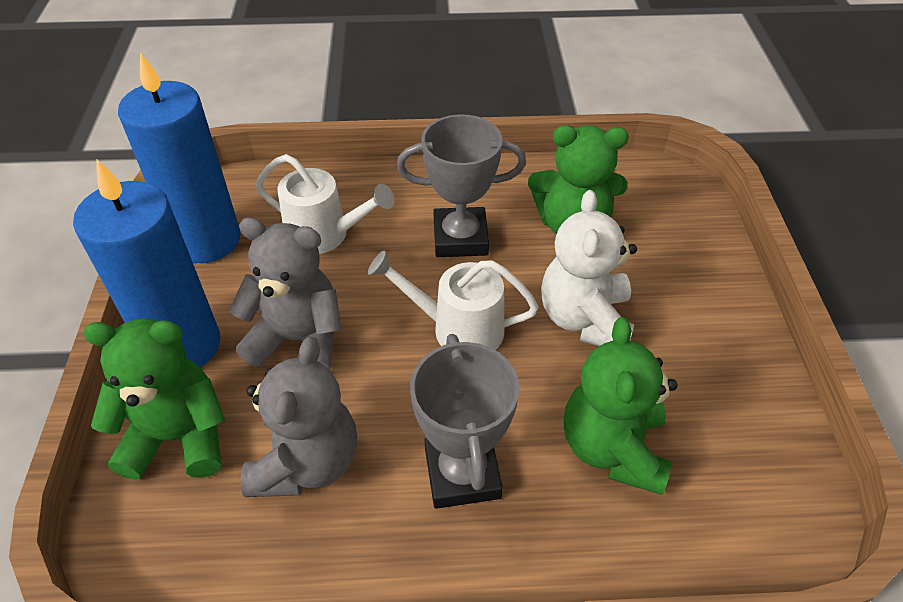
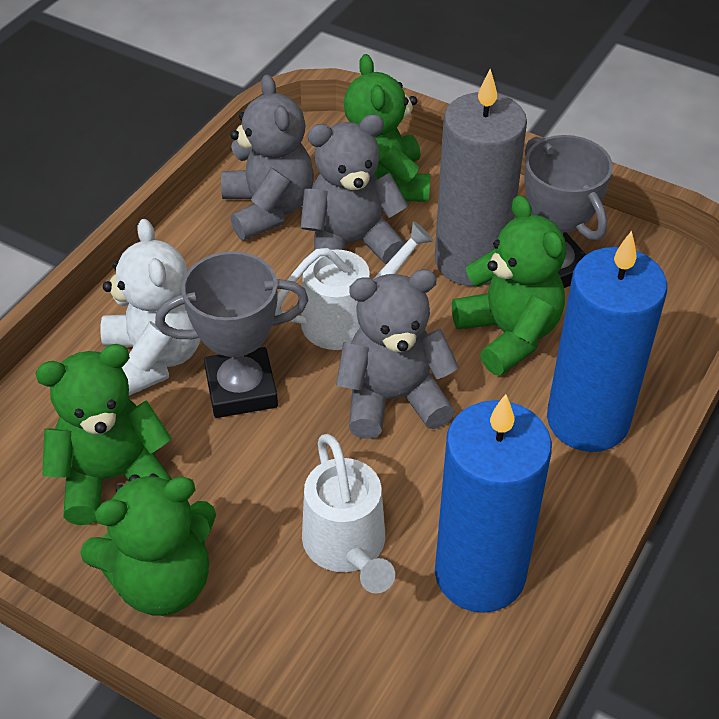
green teddy bear: [83,318,225,480] [528,125,629,234] [564,317,678,495] = 3 -> [35,344,172,525] [80,474,216,616] [344,54,430,202] [452,195,566,376] = 4
grey candle: none = 0 -> [435,69,527,286] = 1
grey teddy bear: [229,217,342,370] [241,337,357,497] = 2 -> [221,74,314,240] [300,114,408,264] [336,269,459,439] = 3

